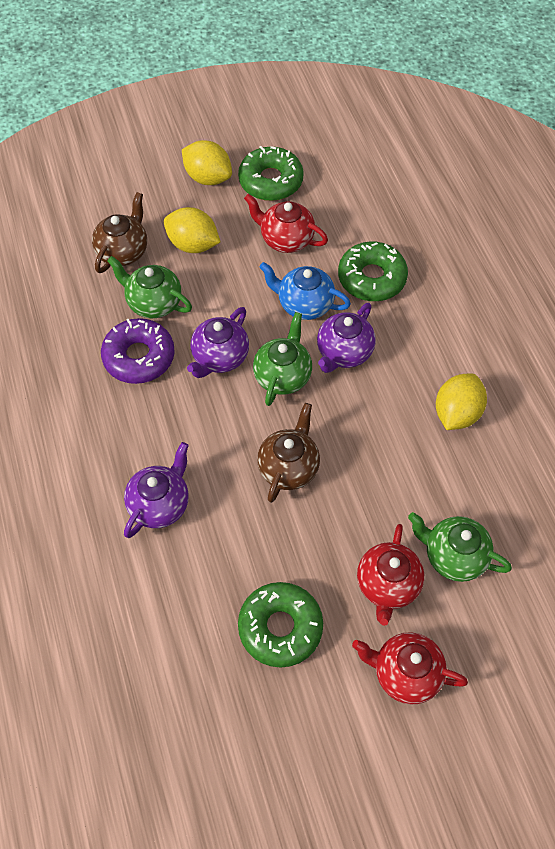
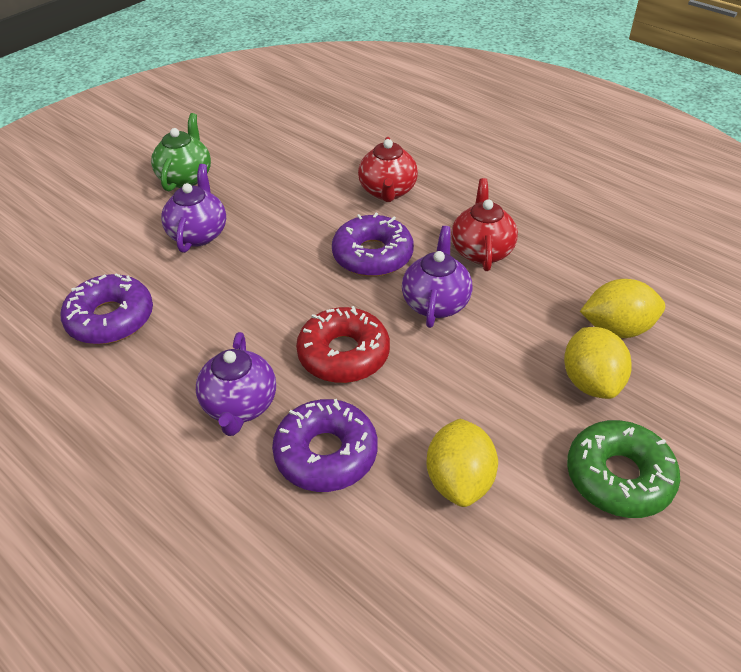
blue teapot: [259,262,351,320] = 1 -> none = 0
brown teapot: [92,192,147,273] [257,403,320,503] = 2 -> none = 0
green donut: [238,146,304,201] [238,582,323,667] [338,242,408,301] = 3 -> [567,420,680,518] = 1
green teapot: [107,256,192,318] [253,312,312,406] [408,512,512,582] = 3 -> [151,113,211,191] = 1
purple donut: [101,318,175,384] = 1 -> [61,273,153,344] [272,399,378,492] [332,213,414,277] = 3
red donut: none = 0 -> [296,306,390,383] = 1
red teapot: [244,194,328,253] [352,632,468,704] [357,524,424,626] = 3 -> [358,137,418,202] [451,178,518,271] = 2

